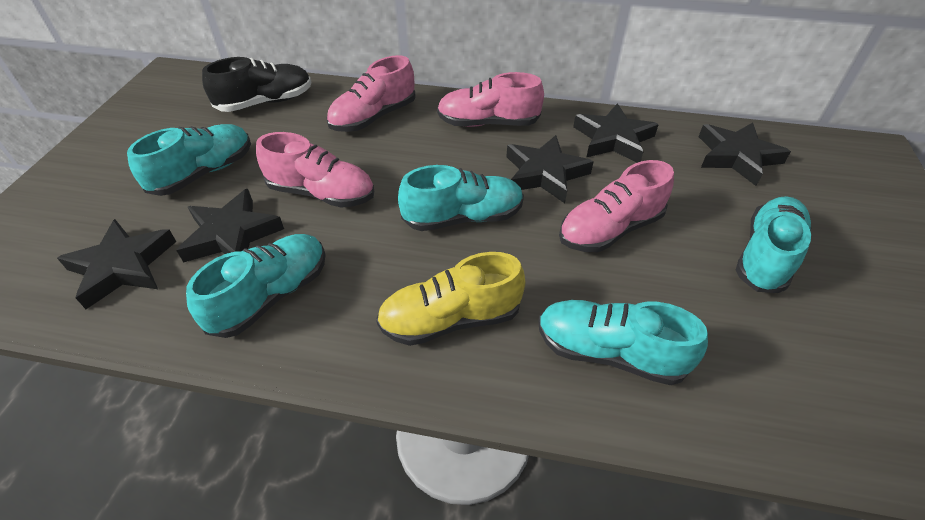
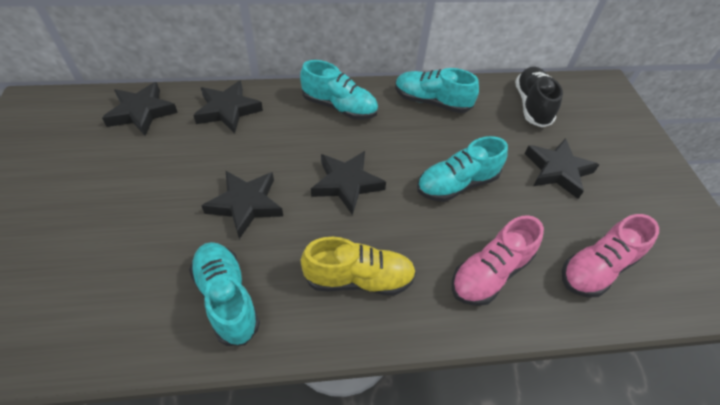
pink shoe: [256,132,374,208] [326,55,416,132] [437,72,544,127] [559,160,674,252] = 4 -> [452,215,544,306] [562,214,659,297] = 2
turquoise shoe: [127,124,251,196] [186,234,326,338] [398,165,524,231] [538,300,708,385] [736,196,811,293] = 5 -> [189,242,260,346] [300,60,378,120] [395,68,479,113] [417,136,508,202] = 4

